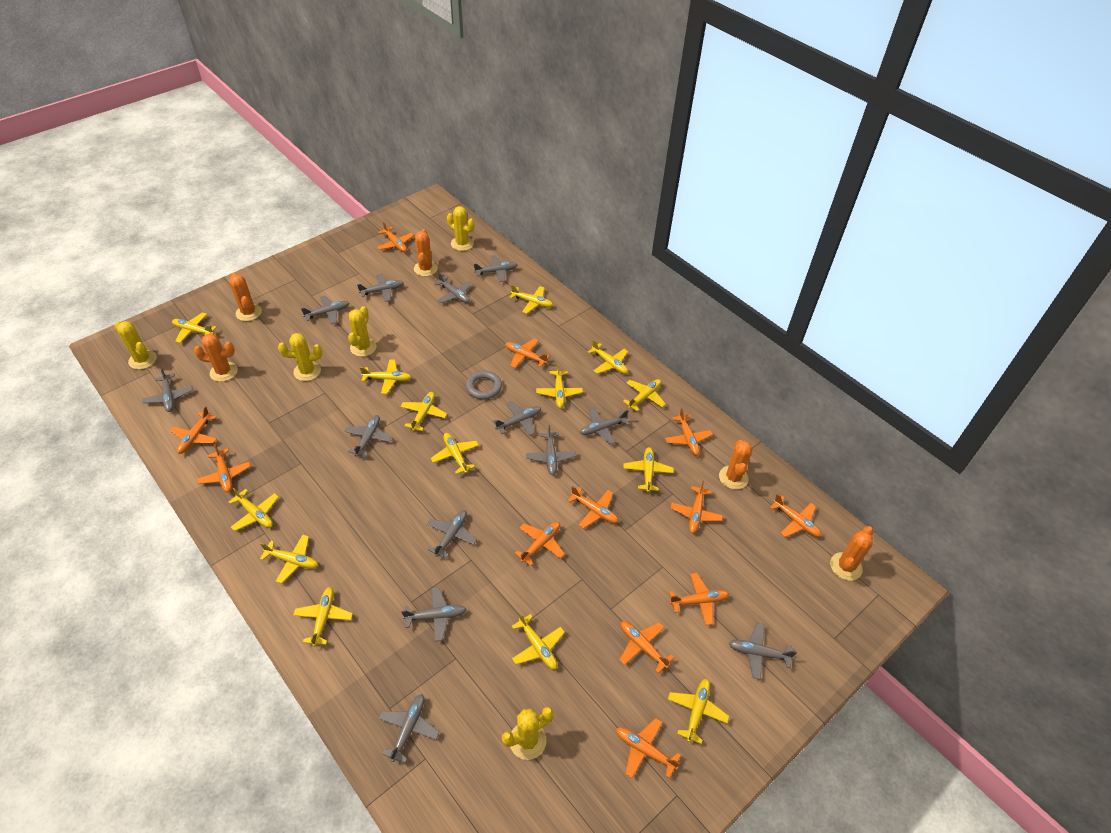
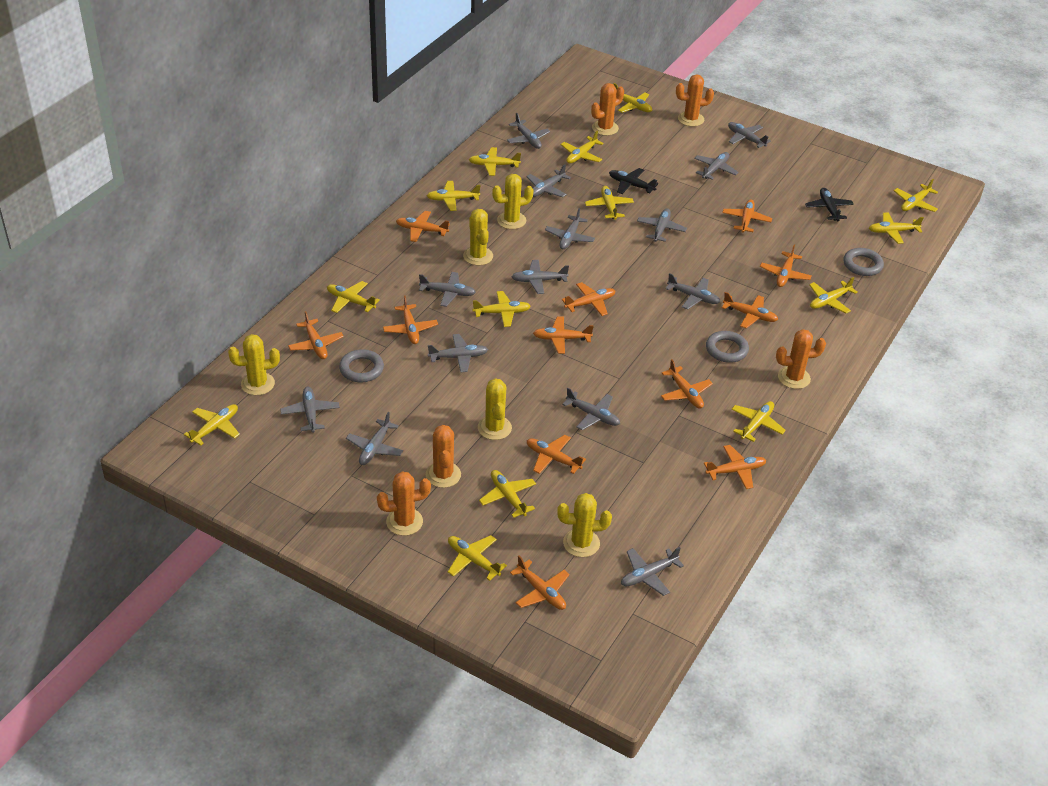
black plane: none = 0 -> [609,168,659,194] [805,188,854,221] = 2
grey plane: [142,368,193,412] [301,295,349,324] [344,415,393,457] [357,274,404,302] [378,694,440,763] [401,587,467,642] [427,510,477,559] [434,272,472,303] [474,255,517,282] [493,401,541,436] [526,425,576,475] [580,408,630,445] [729,623,797,680] = 13 -> [280,387,340,433] [346,412,403,465] [419,272,476,307] [428,334,488,372] [507,113,550,149] [512,260,569,294] [526,164,571,197] [545,208,595,249] [562,388,620,430] [621,547,684,596] [637,208,687,242] [665,273,720,310] [694,152,739,180] [728,122,771,148] = 14
grey ring: [466,371,502,400] = 1 -> [339,349,384,382] [706,331,749,363] [843,248,884,276] = 3

